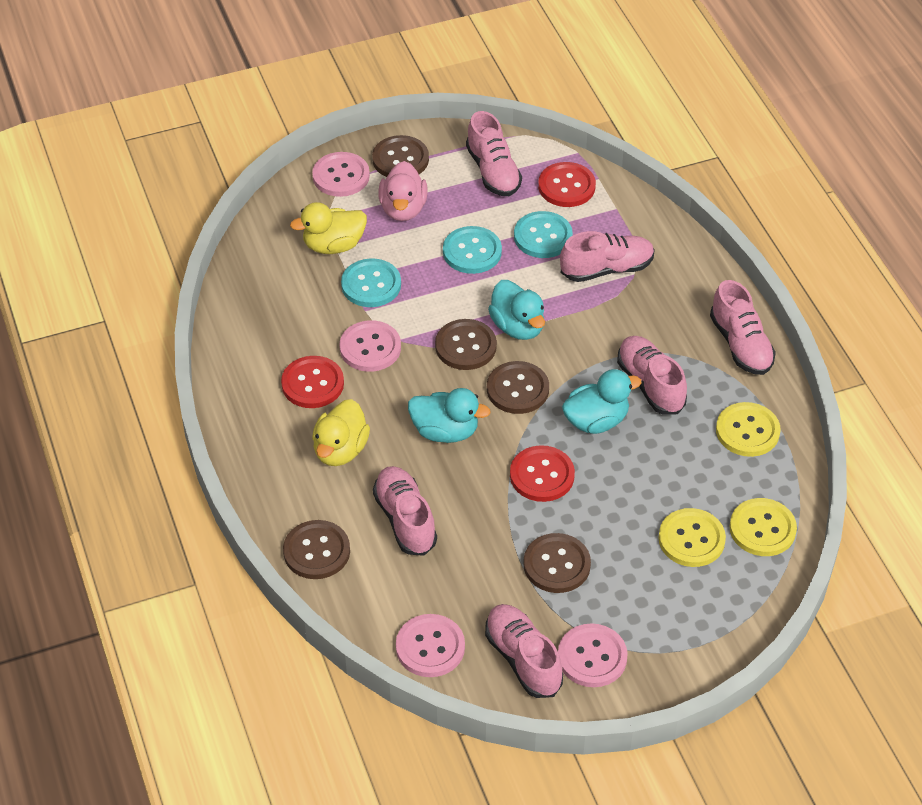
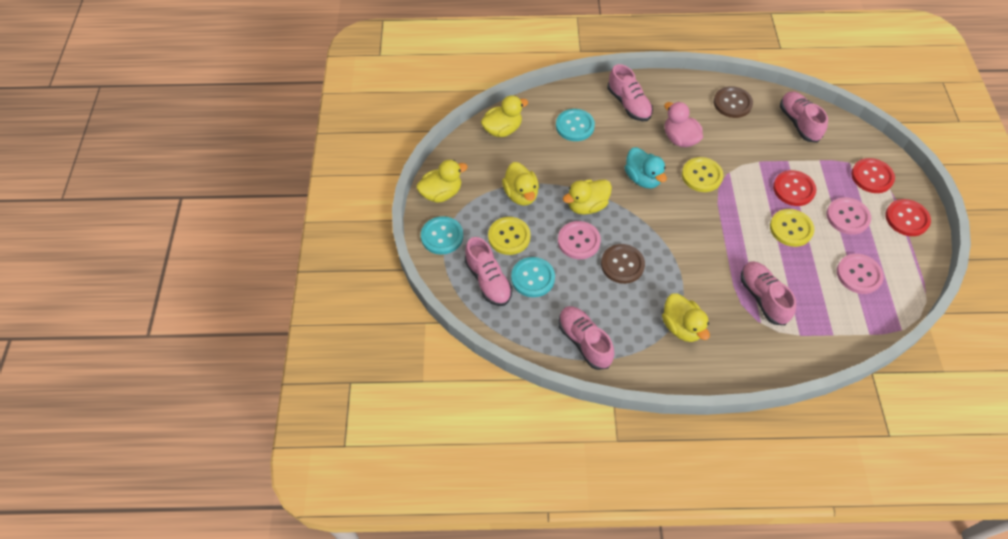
brown button: [283,520,350,579] [372,135,429,177] [435,319,497,370] [487,361,549,414] [524,533,591,593] = 5 -> [601,244,645,284] [714,86,753,118] = 2
pink button: [312,152,370,197] [340,320,401,372] [396,614,465,677] [558,623,628,687] = 4 -> [558,221,601,259] [826,197,871,235] [837,254,884,294] = 3
pink shoe: [373,466,437,556] [466,111,522,196] [485,604,563,698] [560,231,655,282] [617,336,687,415] [710,280,776,375] = 6 -> [465,237,512,306] [559,306,614,370] [608,64,653,121] [740,261,796,325] [780,91,828,143] = 5
turquoise duck: [408,388,491,443] [488,280,545,340] [562,369,642,434] = 3 -> [625,147,667,188] = 1
yellow duck: [290,202,367,254] [312,399,370,466] = 2 -> [416,160,468,203] [481,95,528,137] [502,162,539,206] [563,179,612,215] [662,293,710,342] = 5

